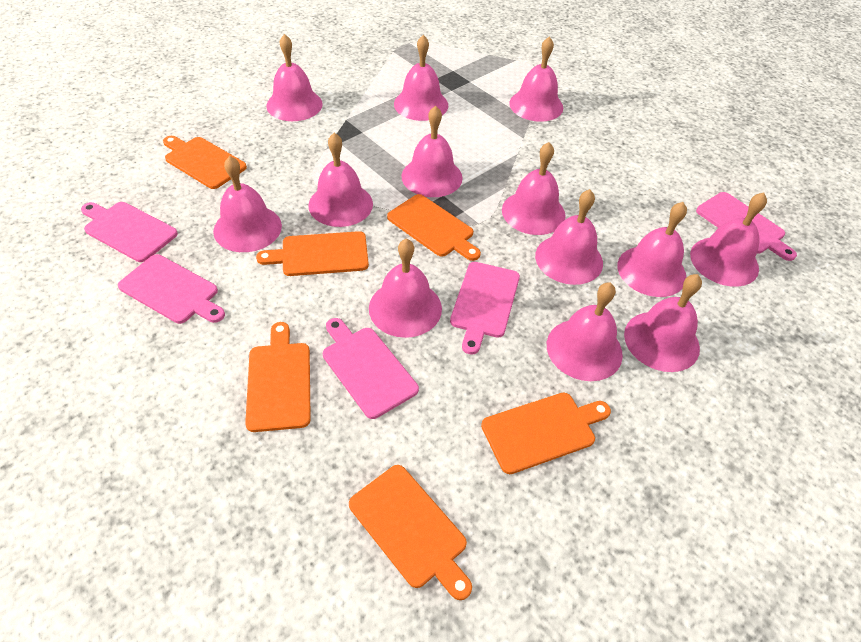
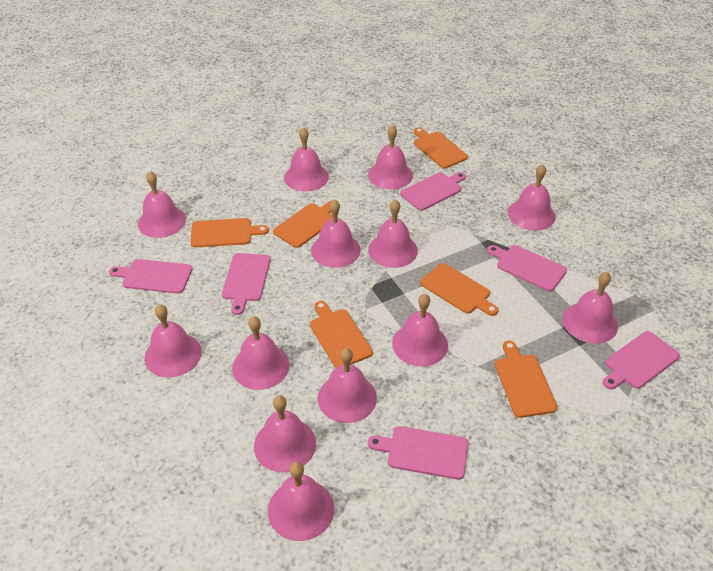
pink cutting board: [81,202,178,262] [118,254,225,324] [323,318,419,419] [450,262,520,355] [696,192,797,261] = 5 -> [109,259,192,294] [222,253,270,315] [368,426,468,480] [400,172,466,211] [487,245,567,292] [603,331,680,389] = 6

